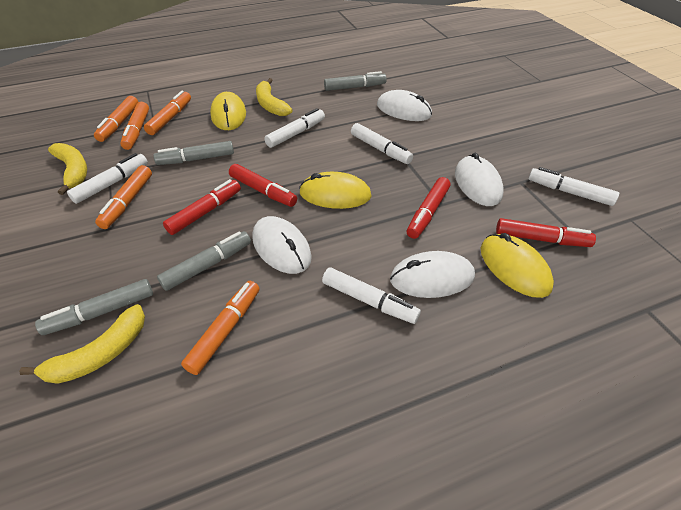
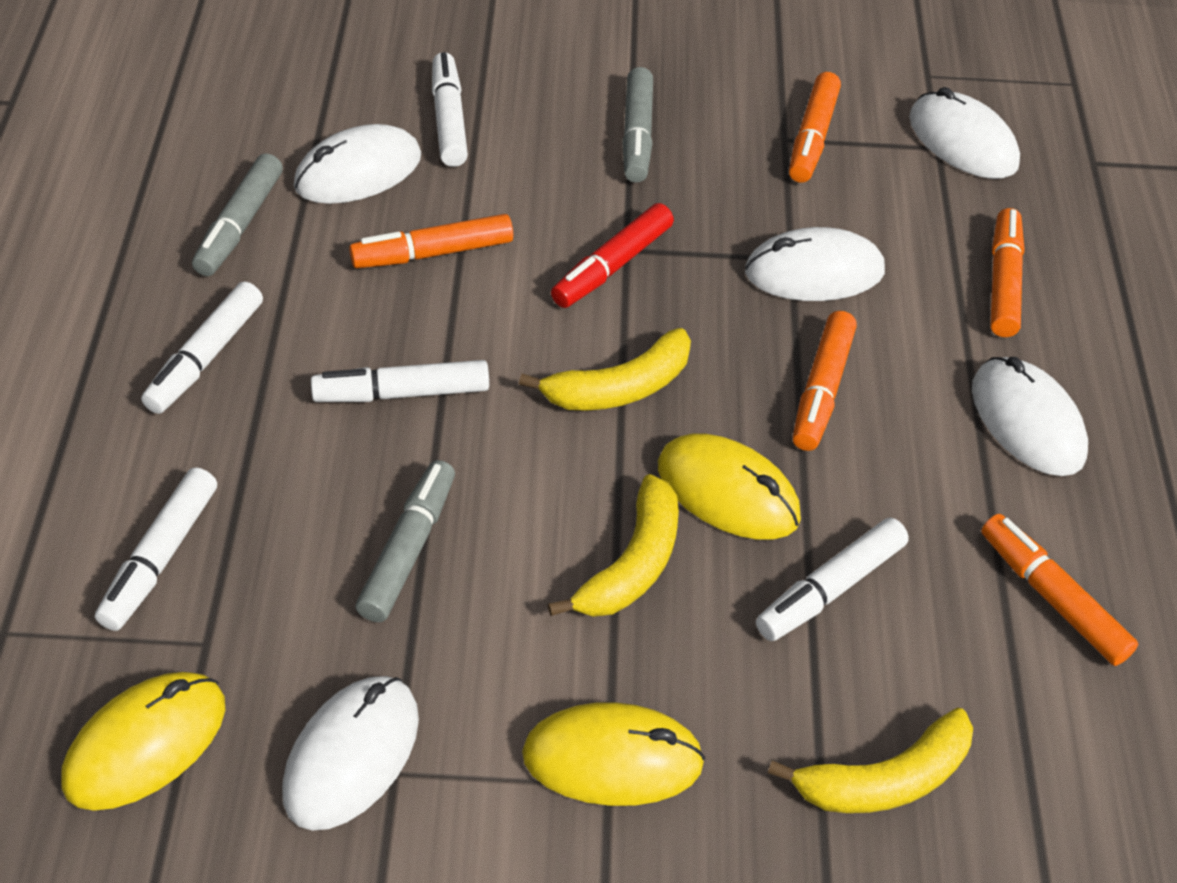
grey marker: [35,279,153,335] [154,141,234,165] [157,231,251,291] [324,71,387,91] = 4 -> [192,153,283,276] [356,460,455,622] [622,67,653,183] = 3
red marker: [163,179,241,235] [229,164,297,207] [407,177,450,239] [496,218,596,247] = 4 -> [551,203,674,308] = 1
white mouse: [252,216,312,274] [377,90,432,121] [390,251,475,298] [455,153,504,206] = 4 -> [282,676,419,831] [294,124,421,204] [745,227,885,301] [909,87,1020,179] [972,357,1088,476] = 5

